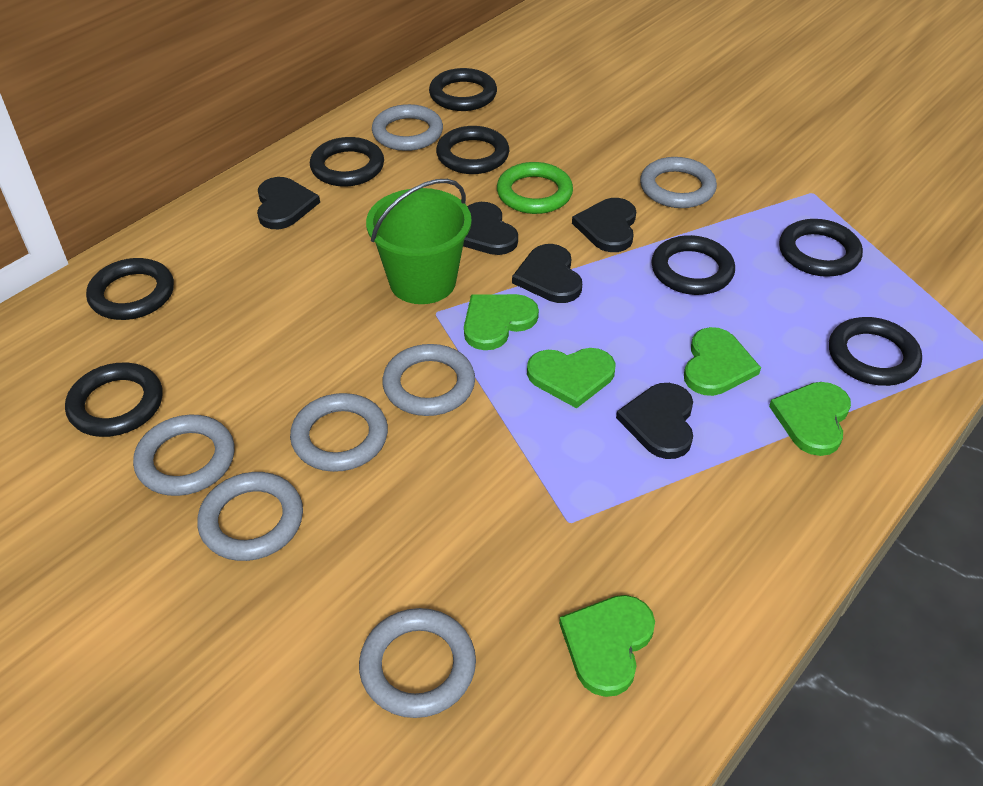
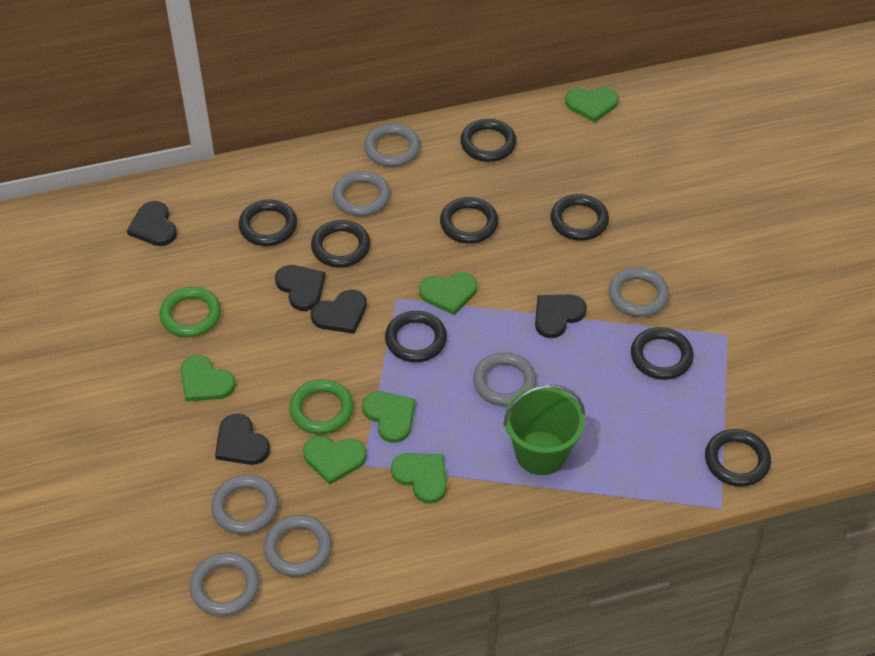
green heart: [464,294,539,350] [527,348,616,408] [559,595,655,697] [684,327,761,396] [769,382,851,456] = 5 -> [180,355,236,402] [303,436,367,485] [362,391,416,443] [391,453,447,504] [419,272,477,315] [565,87,618,123] = 6
green ring: [497,162,573,214] = 1 -> [159,287,221,337] [289,379,354,434] = 2

